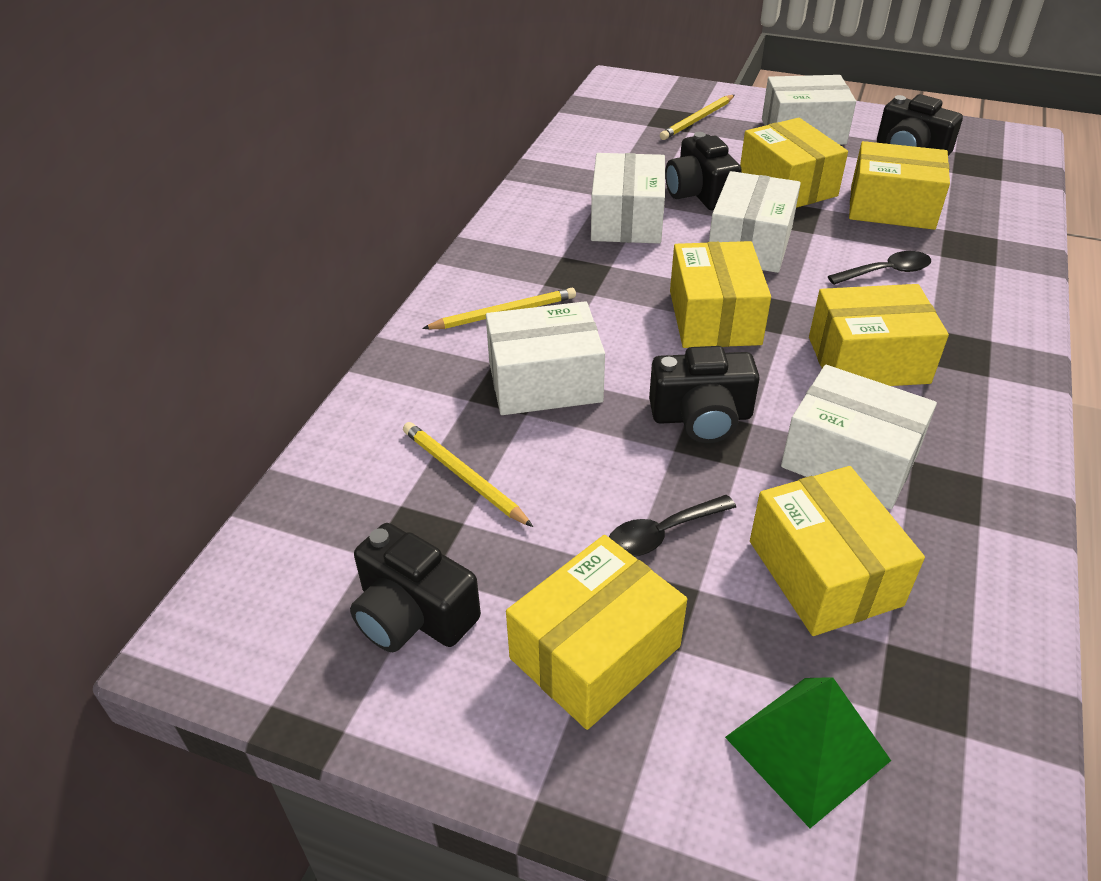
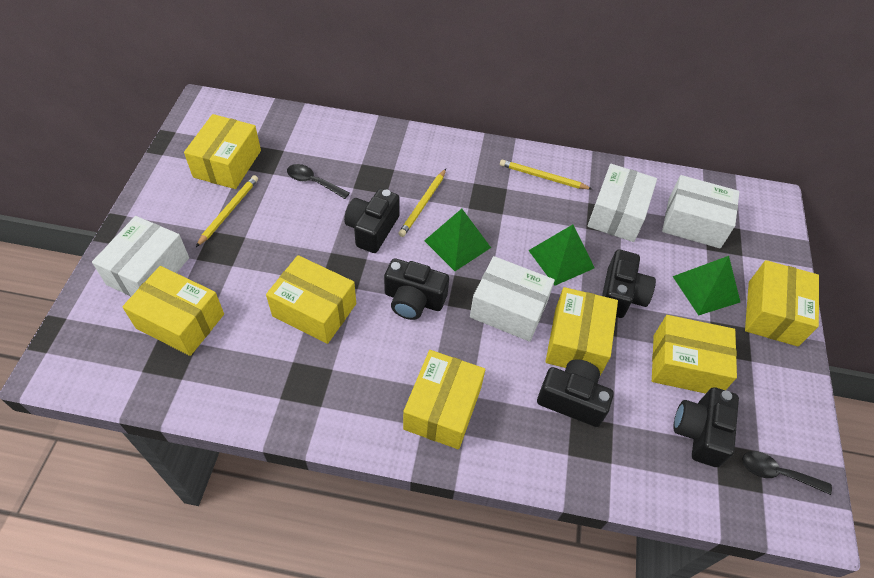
black camera: [350,523,481,652] [649,346,760,443] [665,132,742,210] [877,94,963,156] = 4 -> [344,189,400,253] [384,258,449,320] [537,359,614,427] [602,249,656,318] [674,387,739,467] = 5
green pyramid: [725,677,891,828] = 1 -> [424,209,491,271] [528,225,595,286] [673,256,740,316] = 3
white box: [486,301,605,415] [591,153,665,244] [709,171,801,273] [762,75,856,145] [781,365,937,509] = 5 -> [92,216,189,296] [470,256,555,342] [587,164,657,242] [662,175,739,248] = 4
yellow box: [506,535,687,730] [670,241,771,348] [740,118,848,208] [750,466,925,636] [809,284,949,386] [849,141,950,230] = 6 -> [122,266,224,356] [184,114,261,189] [266,255,356,344] [403,350,485,449] [545,287,618,376] [652,315,737,394] [745,260,819,347] = 7

